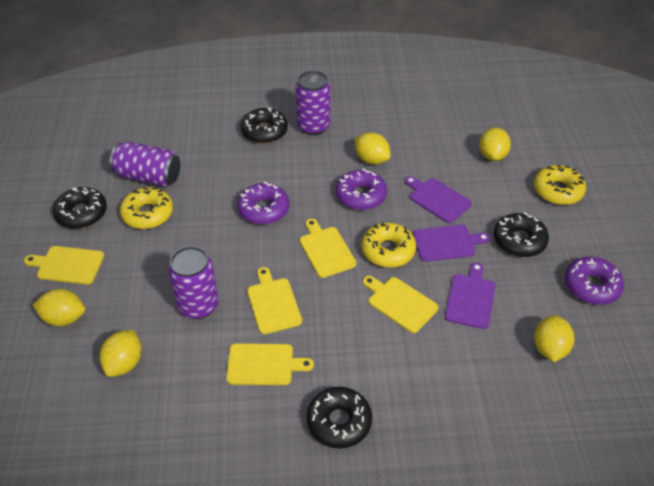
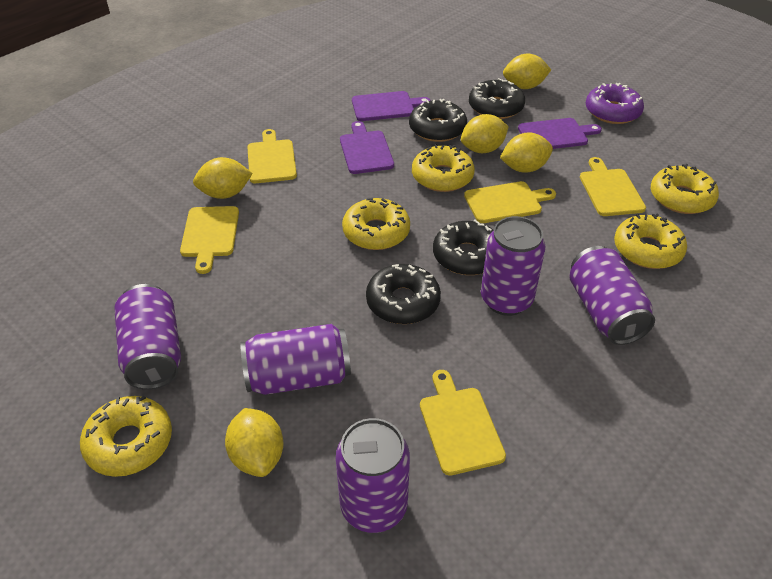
purple can: [110,142,180,187] [168,246,219,319] [295,71,331,135] = 3 -> [114,284,181,390] [241,324,351,395] [336,418,410,533] [481,216,545,316] [569,246,655,345] = 5
purple donut: [237,182,289,224] [336,169,387,210] [565,257,624,305] = 3 -> [586,83,644,124] = 1
yellow donut: [120,187,173,229] [361,222,416,268] [534,165,586,205] = 3 -> [80,396,172,477] [342,198,410,250] [412,144,475,192] [614,214,687,269] [651,164,719,214] = 5

